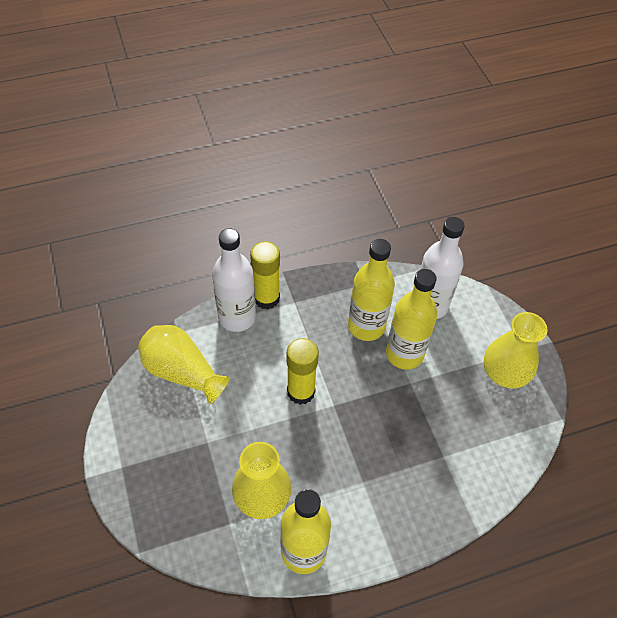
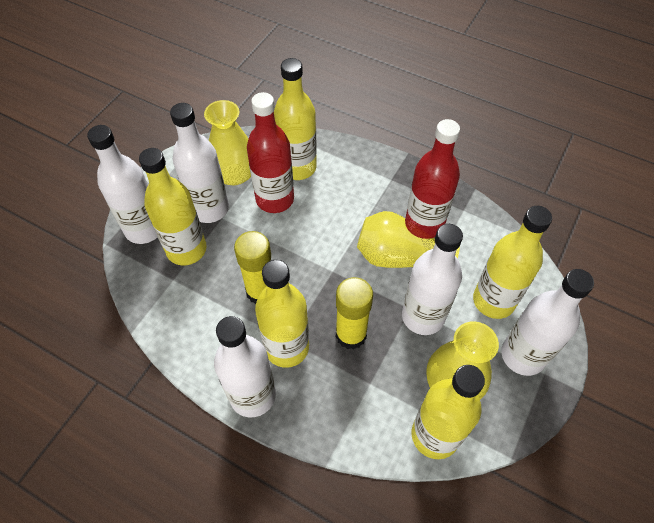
red bottle: none = 0 -> [247,92,294,213] [405,119,460,238] = 2
white bottle: [212,228,256,332] [420,217,465,319] = 2 -> [87,125,157,244] [170,103,229,223] [214,316,276,418] [402,224,463,335] [501,269,594,376] = 5
yellow bottle: [280,489,331,574] [348,239,395,341] [386,269,437,370] = 3 -> [139,148,207,266] [255,260,309,368] [274,58,317,180] [412,365,485,459] [473,206,552,319] = 5

